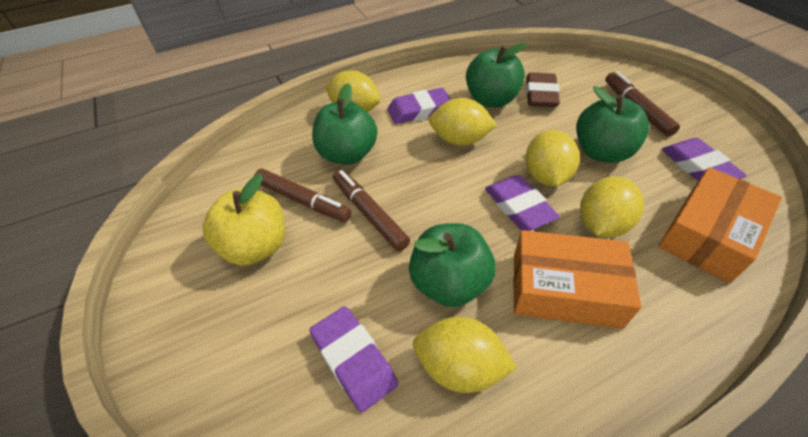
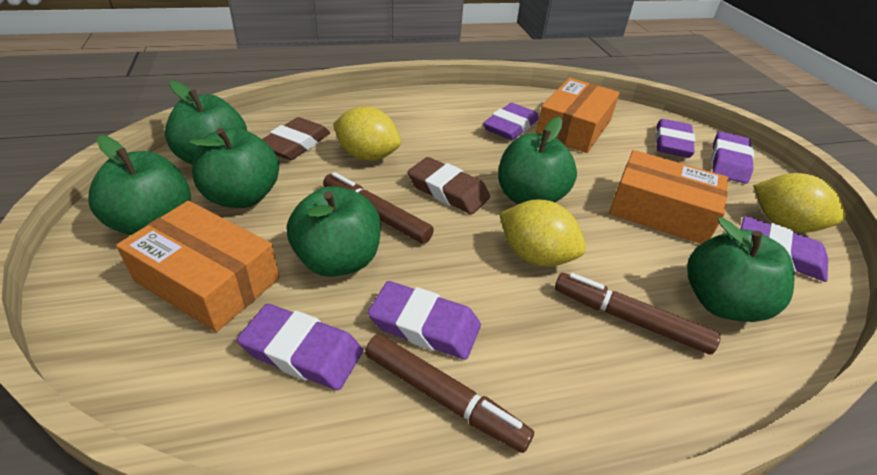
brown eraser: [526,72,560,107] = 1 -> [262,117,330,160] [407,157,490,214] = 2
green apple: [312,83,377,165] [409,223,496,307] [466,43,527,107] [576,86,649,163] = 4 -> [89,135,191,235] [165,81,247,165] [189,128,279,208] [287,186,381,277] [498,117,577,204] [687,218,794,322] = 6
orange box: [513,230,642,329] [658,167,782,283] = 2 -> [116,201,279,332] [536,78,620,153] [609,150,728,244] = 3
purple eraser: [309,306,398,413] [387,88,451,124] [485,175,560,231] [661,138,747,181] = 4 -> [237,304,363,390] [368,281,481,360] [483,103,539,140] [655,119,695,158] [711,131,754,184] [740,216,828,282] = 6
yellow apple: [203,174,285,265] = 1 -> none = 0
yellow lemon: [325,70,380,112] [413,317,517,393] [429,98,497,146] [525,130,580,186] [580,176,644,238] = 5 -> [333,106,401,161] [499,200,586,266] [753,173,845,232] = 3

